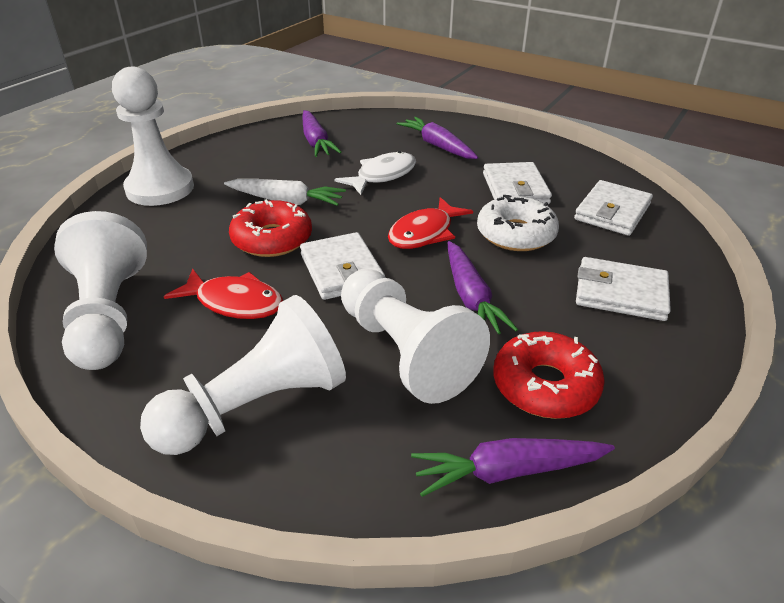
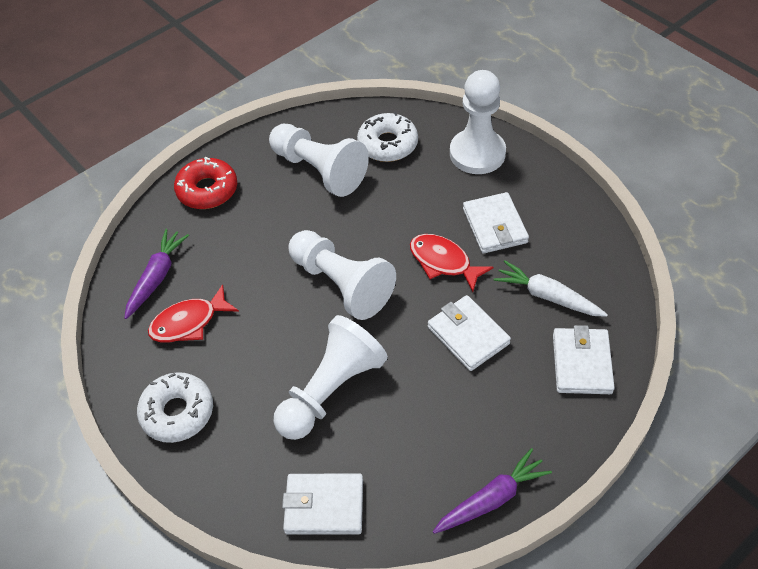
purple carrot: [303,110,342,157] [397,117,478,159] [411,438,615,497] [448,241,518,334] = 4 -> [124,229,189,319] [433,448,552,534] = 2
red donut: [229,199,312,257] [493,331,605,419] = 2 -> [174,157,237,209] = 1
white donut: [477,195,559,251] = 1 -> [137,372,213,443] [357,112,418,162] = 2
white fish: [335,151,416,195] = 1 -> none = 0

